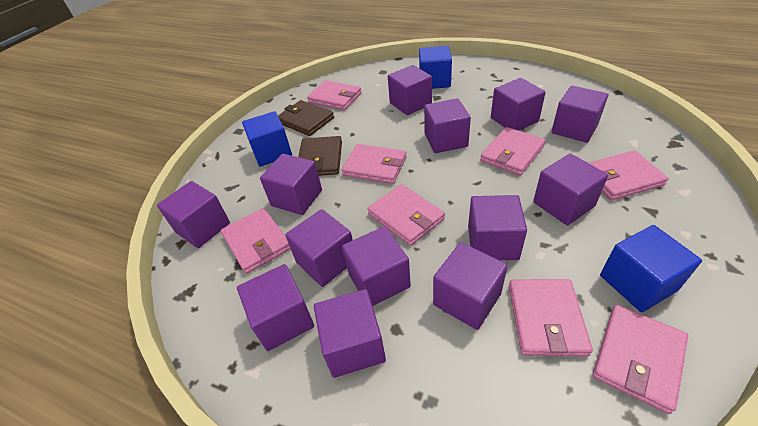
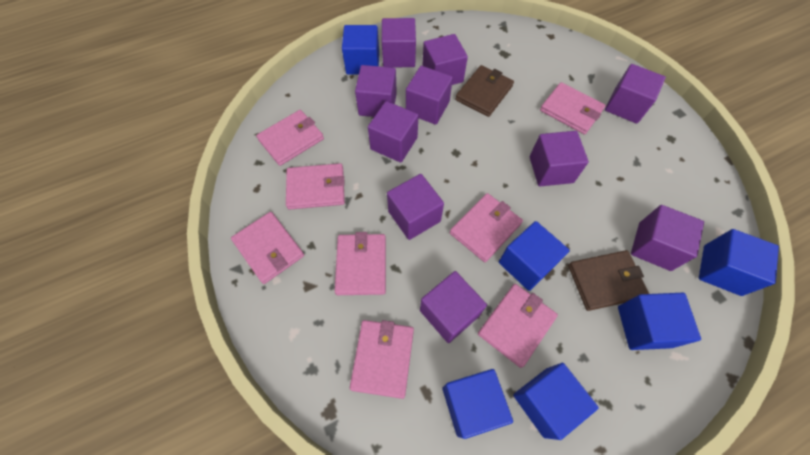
blue cube: [242,111,292,167] [419,46,452,89] [600,225,702,312] = 3 -> [342,25,379,75] [442,369,513,439] [499,221,570,291] [513,363,599,440] [618,293,701,350] [699,229,779,296] = 6
purple cube: [157,181,230,248] [237,264,314,351] [260,154,322,215] [285,209,353,287] [314,289,386,378] [342,226,411,306] [388,65,432,115] [424,98,471,153] [433,242,508,330] [468,195,527,260] [491,78,546,131] [533,153,608,226] [551,86,609,143] = 13 -> [355,65,397,117] [368,101,419,163] [382,18,416,67] [387,174,444,240] [406,66,453,125] [420,271,487,343] [422,34,468,85] [530,131,589,186] [605,64,666,124] [631,205,704,271] = 10

